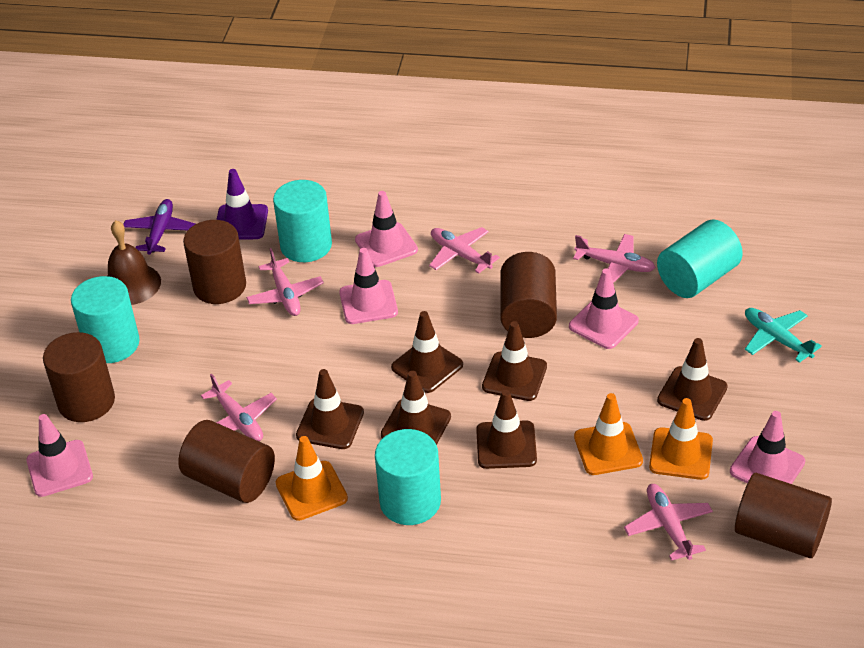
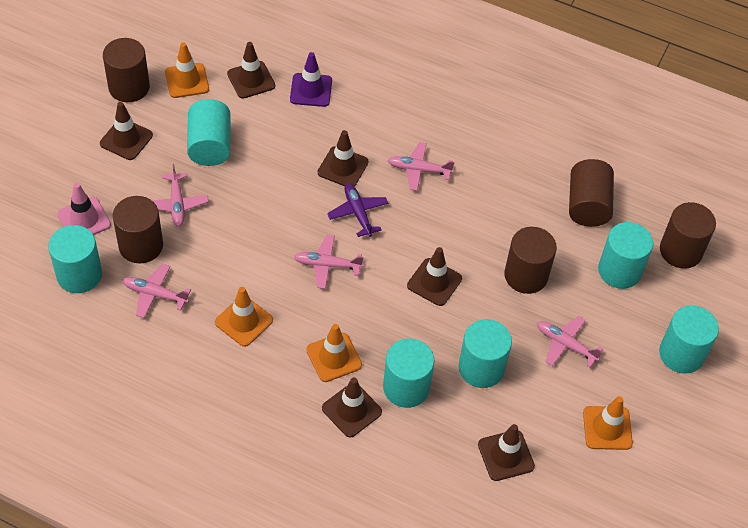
brown bell: [108,220,161,305] = 1 -> none = 0
orange traffic cone: [276,436,348,521] [574,393,643,475] [649,398,713,480] = 3 -> [165,42,209,98] [215,287,273,347] [306,324,362,382] [583,396,633,450] = 4
pink traffic cone: [26,414,93,497] [339,248,398,324] [355,191,418,267] [569,268,639,349] [730,411,805,484] = 5 -> [58,183,111,235] = 1
turquoise cylinder: [71,276,140,363] [273,180,332,262] [375,429,441,525] [657,220,743,298] = 4 -> [48,225,102,293] [187,99,230,166] [383,338,435,408] [458,319,512,388] [598,222,653,289] [659,305,719,374] = 6
turquoise plane: [745,308,822,363] = 1 -> none = 0

